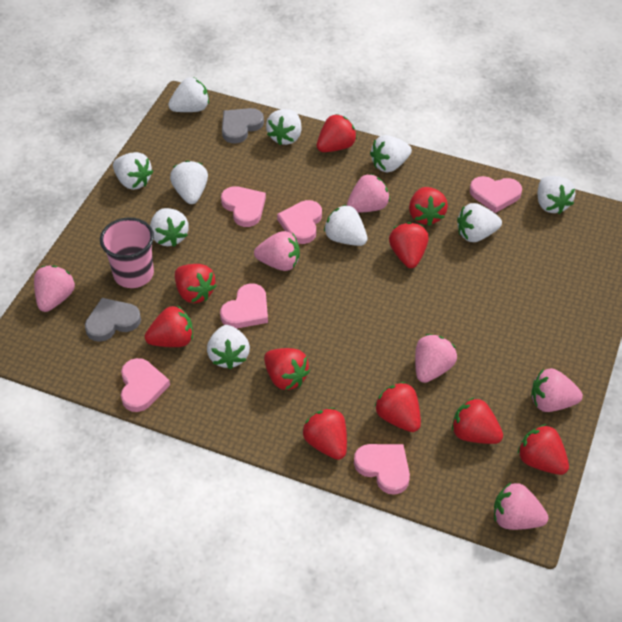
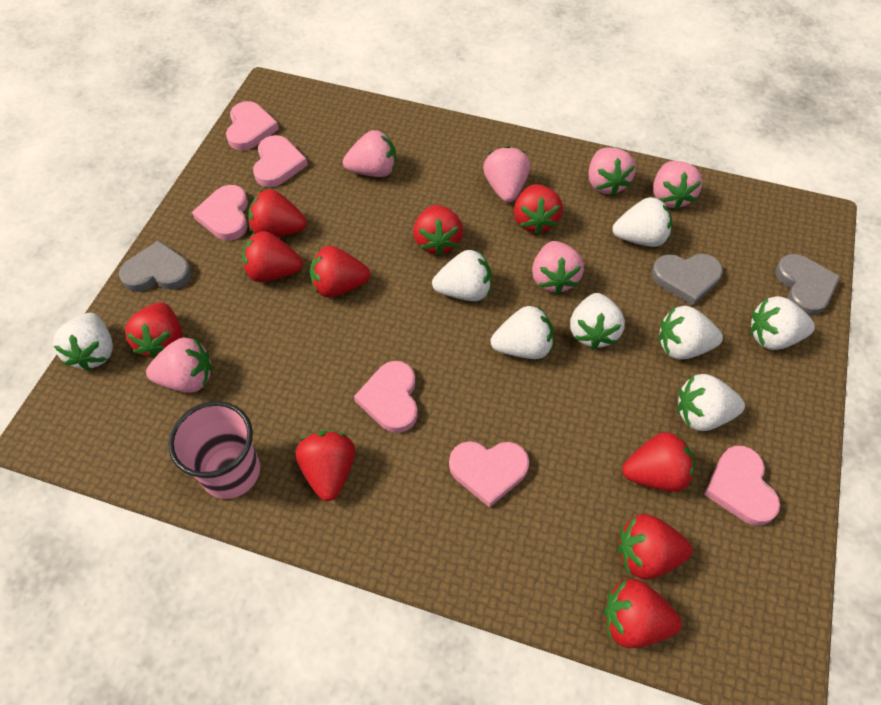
grey heart: [85,298,141,342] [222,108,264,144] = 2 -> [119,240,192,292] [652,254,723,305] [775,254,840,316] = 3
white strawberry: [113,152,153,190] [150,208,189,247] [168,77,209,112] [170,160,208,204] [207,325,250,370] [266,109,302,145] [324,204,368,246] [370,135,412,172] [457,203,502,242] [538,176,575,214] = 10 -> [53,313,113,371] [432,250,492,301] [490,306,554,359] [570,293,625,349] [613,197,672,247] [659,306,723,360] [678,374,745,431] [751,296,815,350] = 8

